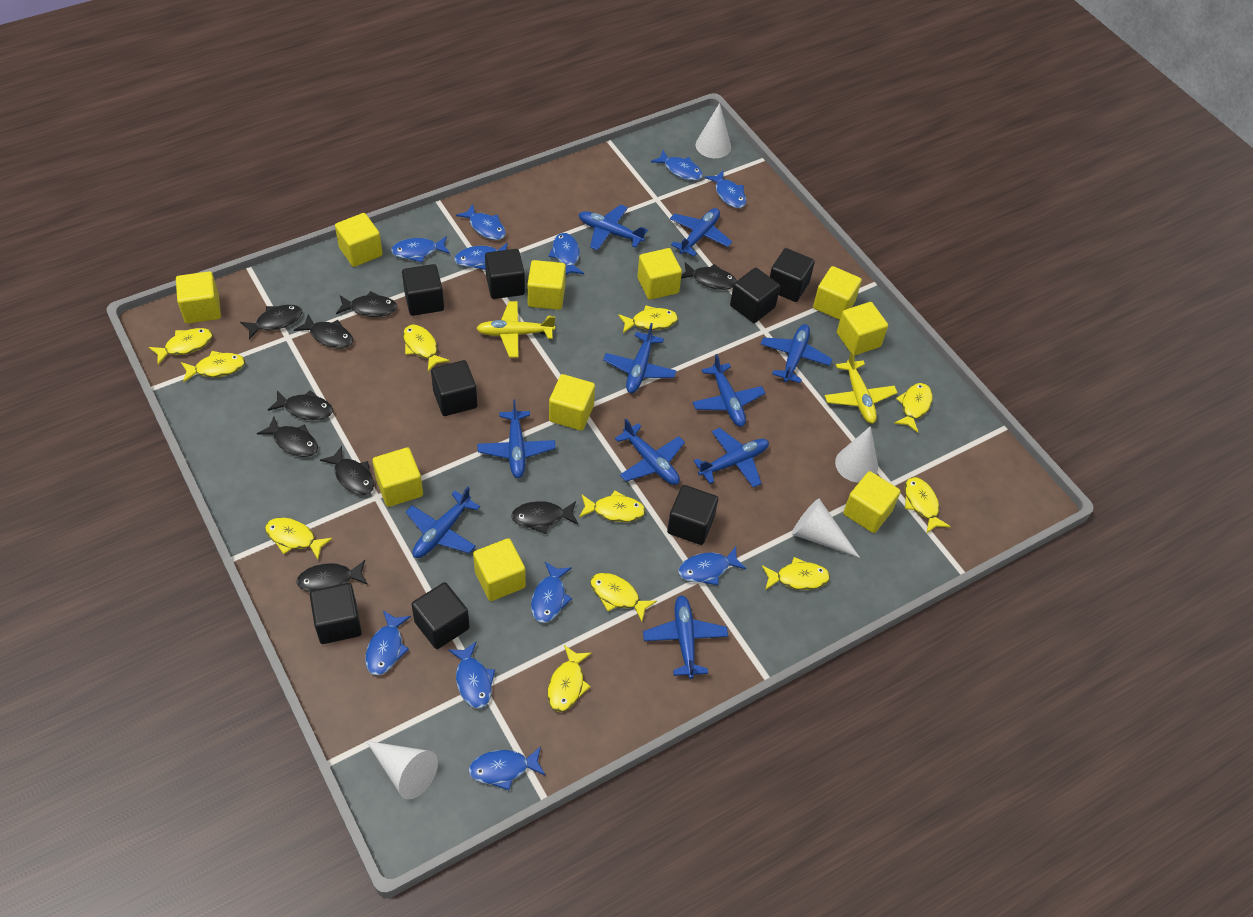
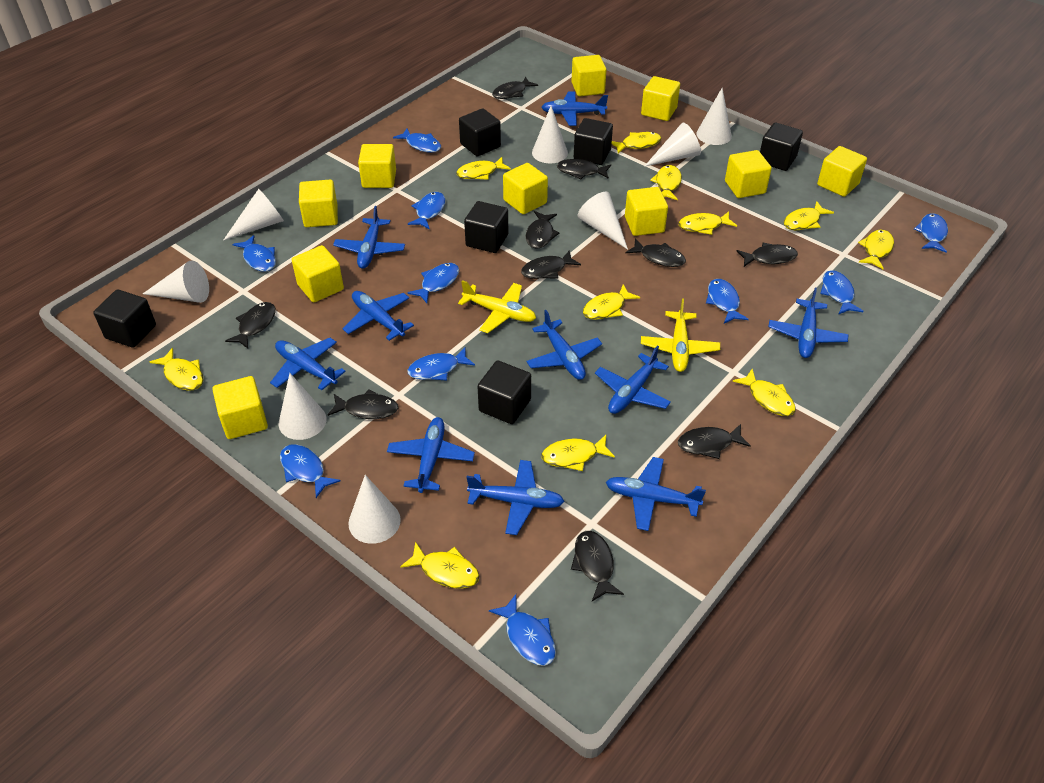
black cube: [310,583,362,644] [402,264,444,316] [411,582,470,649] [431,360,477,416] [485,249,525,299] [667,485,718,545] [730,268,780,323] [770,248,815,302] = 8 -> [93,289,156,348] [459,108,501,156] [464,201,508,253] [478,360,531,424] [574,118,613,165] [760,122,803,171] = 6
black fish: [240,305,303,340] [257,417,318,457] [268,390,333,420] [294,314,353,348] [296,560,368,592] [320,446,374,495] [336,291,397,317] [511,501,578,534] [681,262,737,290] = 9 -> [225,302,276,349] [328,389,398,419] [492,77,538,99] [521,250,581,279] [525,211,560,249] [557,159,611,180] [571,531,624,601] [626,238,686,267] [678,424,751,459] [736,243,798,267] = 10
blue fish: [365,610,411,675] [391,236,450,262] [448,642,495,708] [454,242,508,270] [456,204,506,240] [468,746,545,790] [531,562,572,623] [548,233,584,275] [651,150,703,181] [678,547,746,585] [705,170,746,208] = 11 -> [232,235,276,272] [280,444,340,498] [393,128,441,153] [407,347,475,381] [408,192,446,229] [408,263,459,303] [489,594,556,666] [706,279,749,323] [820,270,864,315] [914,213,948,253] = 10
white cone: [366,741,438,800] [696,103,731,158] [792,498,860,558] [835,426,878,483] = 4 -> [143,260,209,303] [224,189,284,240] [279,373,327,440] [348,475,401,544] [532,106,568,163] [578,192,628,250] [644,123,701,167] [696,88,732,145] = 8

